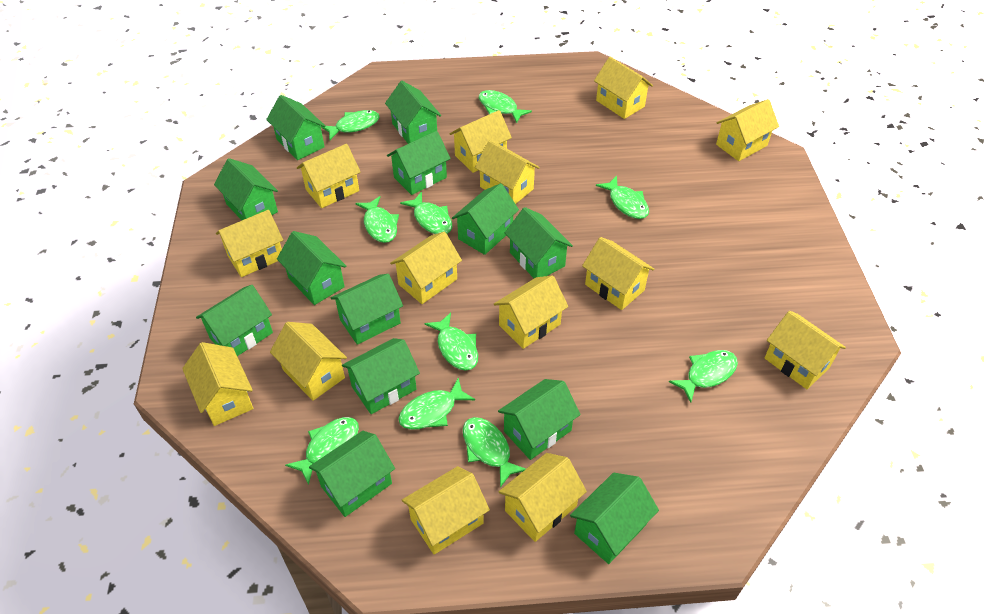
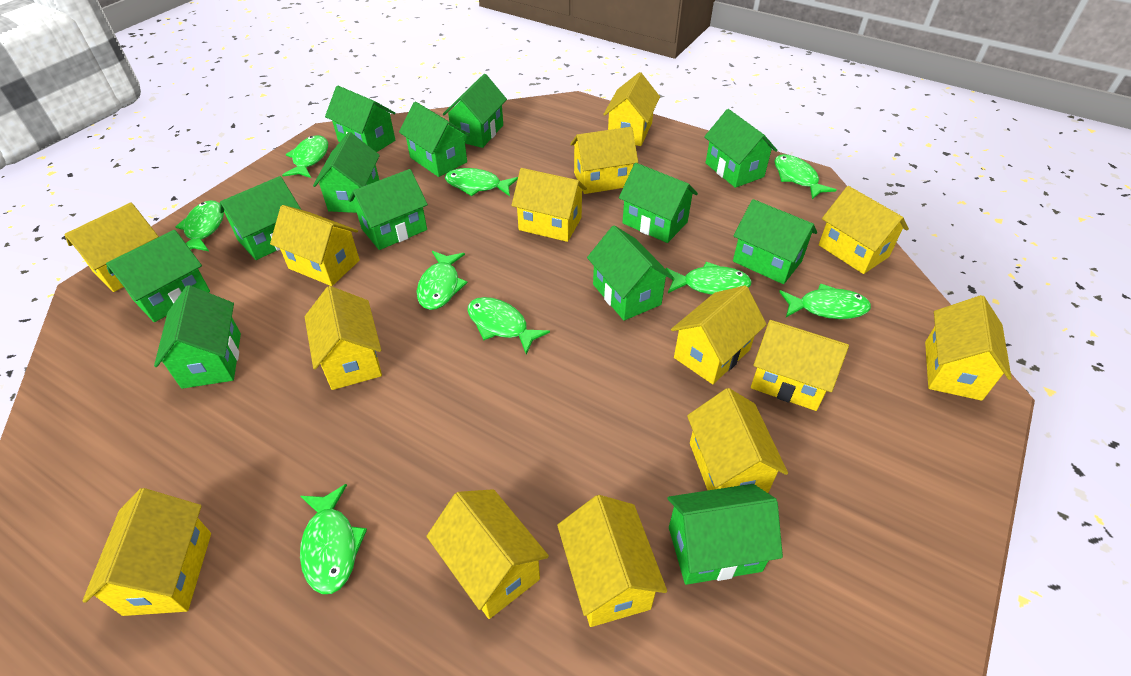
green fish: [285,417,359,485] [321,110,380,140] [355,196,399,243] [398,378,475,430] [400,192,453,234] [424,312,478,371] [463,417,526,487] [479,90,532,123] [596,176,649,219] [669,350,738,403] = 10 -> [175,200,224,251] [282,135,328,178] [300,484,367,594] [417,251,468,310] [445,168,518,196] [468,297,550,354] [666,262,752,295] [774,154,837,199] [779,283,871,319] = 9

